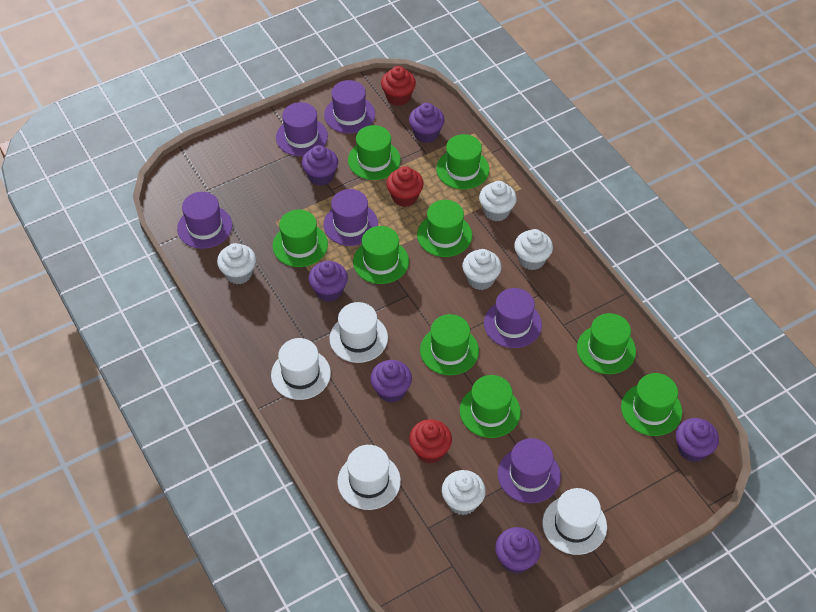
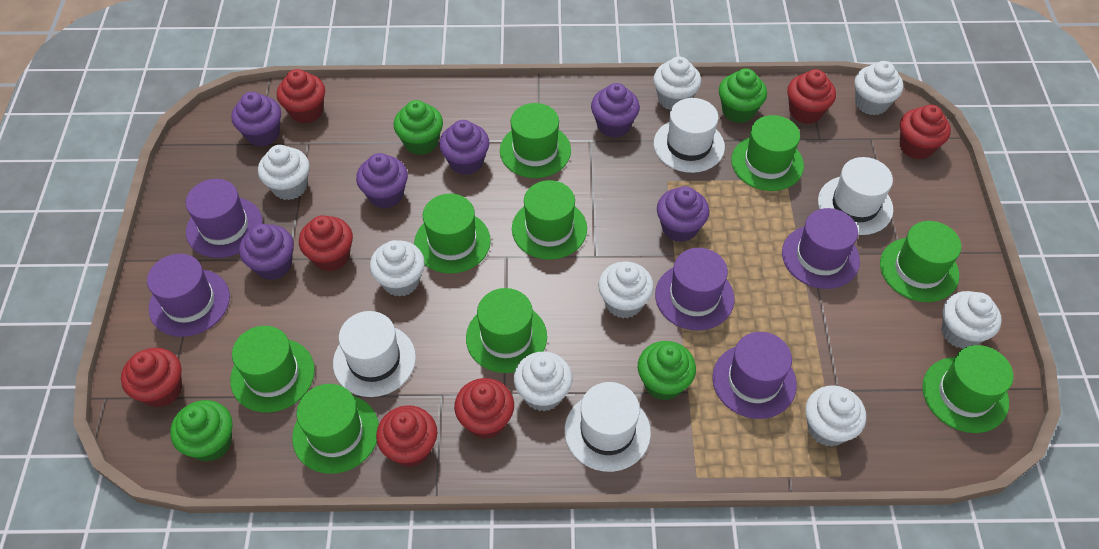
green cupcake: none = 0 -> [170,400,232,462] [394,100,443,155] [638,341,696,400] [719,68,767,123] = 4
purple hat: [177,192,232,249] [276,102,328,156] [323,189,378,246] [324,80,375,134] [484,288,542,348] [498,438,561,503] = 6 -> [147,254,230,337] [186,179,263,258] [655,248,735,330] [712,332,797,419] [782,208,860,289] = 5
red cupcake: [381,66,416,106] [386,166,424,207] [409,419,452,464] = 3 -> [121,348,182,407] [277,69,325,124] [299,215,353,272] [376,405,437,467] [454,378,514,439] [787,69,836,124] [900,105,951,160] = 7
white cupcake: [217,243,256,284] [442,470,486,515] [462,249,502,290] [479,181,517,221] [514,229,553,270] = 5 -> [258,145,310,200] [370,240,425,297] [514,352,573,412] [598,262,654,318] [653,56,701,110] [805,385,866,447] [855,61,903,115] [942,291,1002,349] = 8

